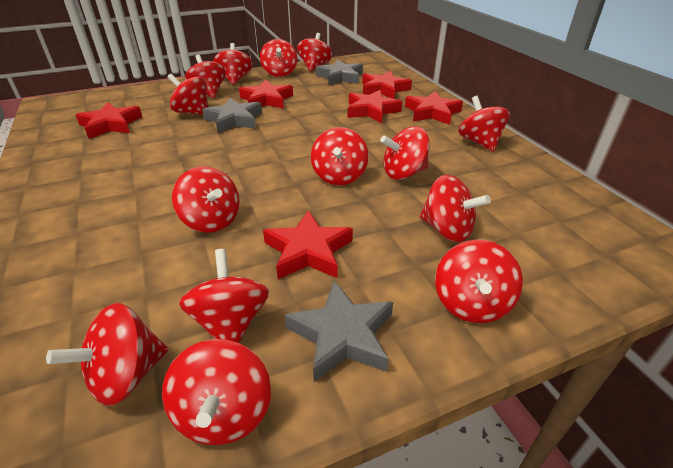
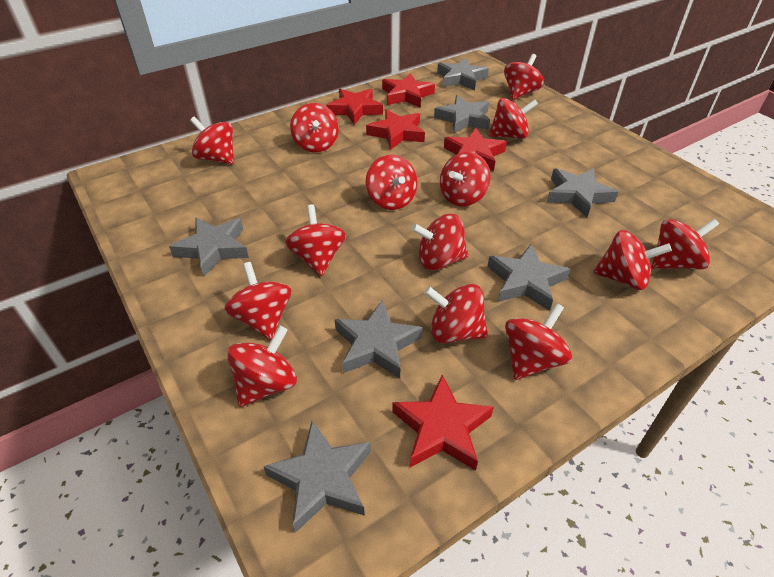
grey star: [202,98,262,133] [285,281,393,381] [316,59,363,86] = 3 -> [169,218,249,276] [263,421,371,533] [335,300,423,379] [434,95,490,133] [437,58,489,90] [487,244,570,311] [547,168,618,217] = 7
red star: [76,102,142,139] [239,80,293,109] [263,210,353,279] [348,90,402,123] [362,71,412,99] [405,91,463,125] = 6 -> [326,89,383,125] [366,109,425,150] [382,73,435,108] [392,375,494,471] [444,128,507,171] = 5

